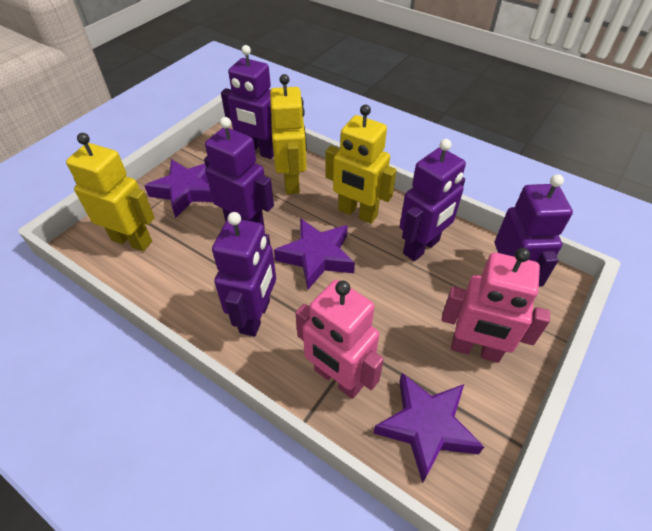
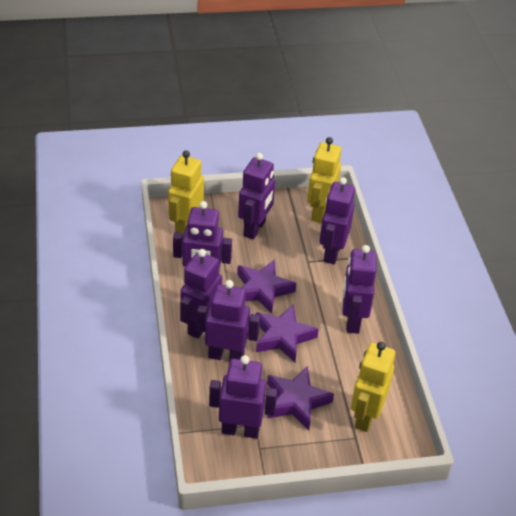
pink robot: [295,280,384,399] [441,248,550,363] = 2 -> none = 0
purple robot: [204,117,274,228] [212,212,276,337] [221,45,274,159] [400,139,466,261] [495,174,573,287] = 5 -> [173,201,232,268] [180,249,222,339] [197,280,260,362] [209,355,277,439] [238,153,275,239] [320,177,355,264] [342,245,377,334] = 7

